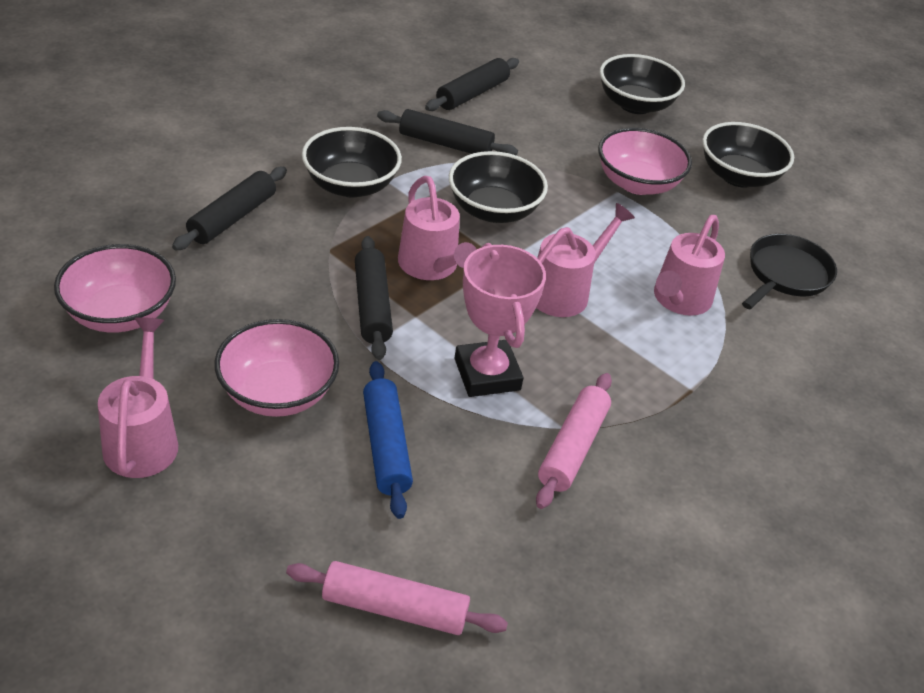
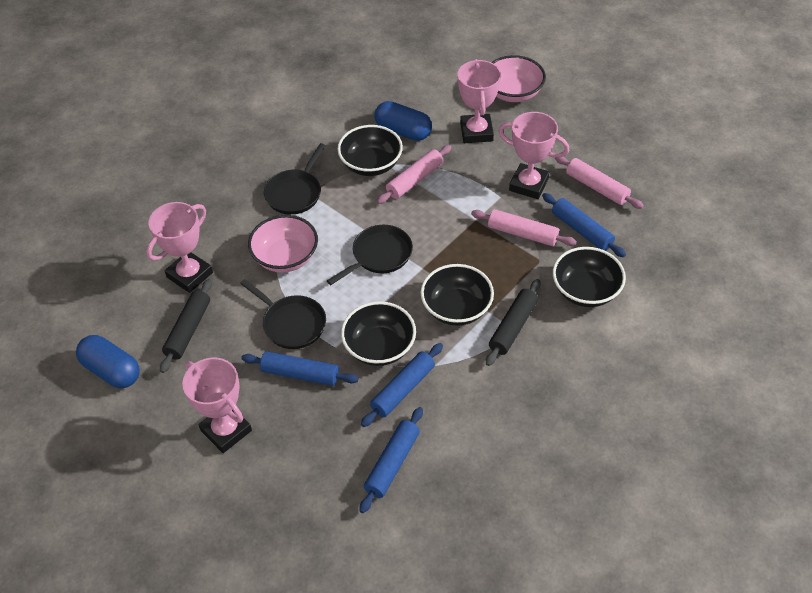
black pan: [742,234,837,309] = 1 -> [240,279,326,349] [264,143,326,215] [327,225,413,285] = 3
black rolling pin: [172,167,287,250] [355,236,393,360] [377,109,518,156] [425,58,519,111] = 4 -> [160,279,212,373] [486,279,541,366] = 2
blue capsule: none = 0 -> [76,335,140,388] [374,101,432,141] = 2
blue rolling pin: [363,361,413,519] = 1 -> [241,351,359,386] [359,407,423,513] [361,343,443,427] [542,193,626,257] = 4
pink bowl: [54,244,176,333] [214,319,339,417] [598,127,692,195] = 3 -> [248,215,318,273] [491,55,546,102] = 2
pink rolling pin: [286,561,508,635] [536,373,612,509] = 2 -> [377,145,452,204] [471,209,577,246] [555,156,644,209] = 3
pink trophy: [455,243,546,397] = 1 -> [146,202,213,293] [182,358,252,453] [458,59,501,143] [498,112,569,199] = 4
pink watering can: [98,317,178,478] [398,176,477,280] [536,203,635,317] [654,215,725,316] = 4 -> none = 0

